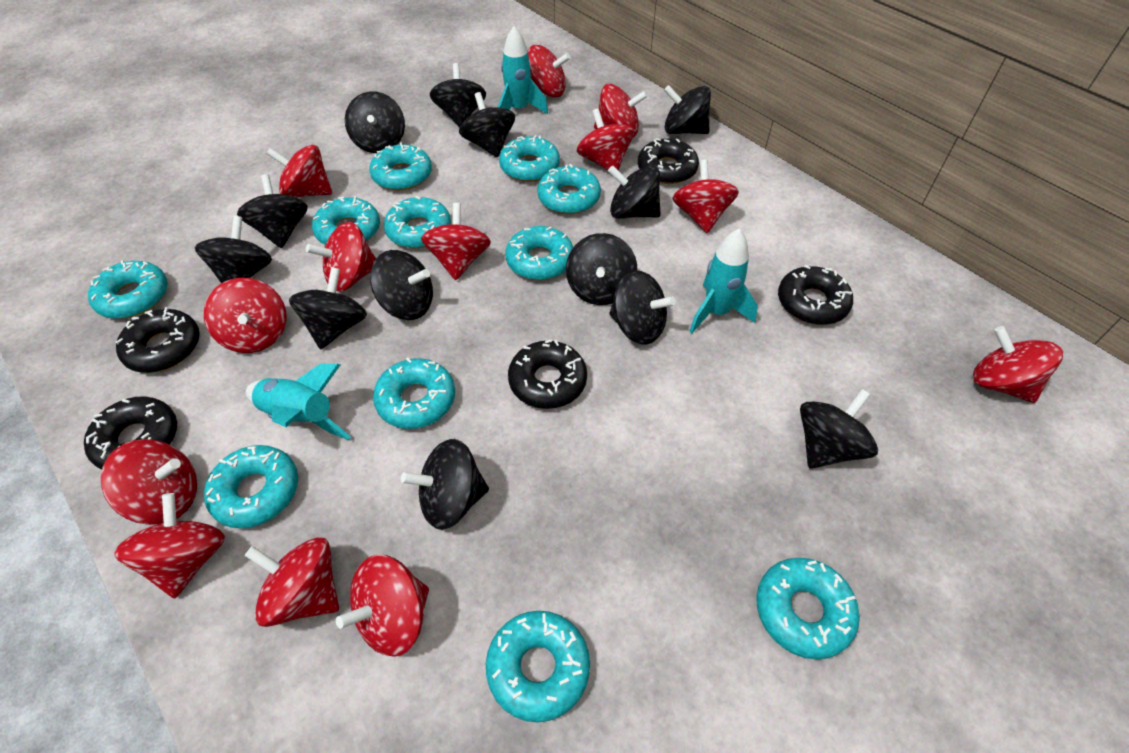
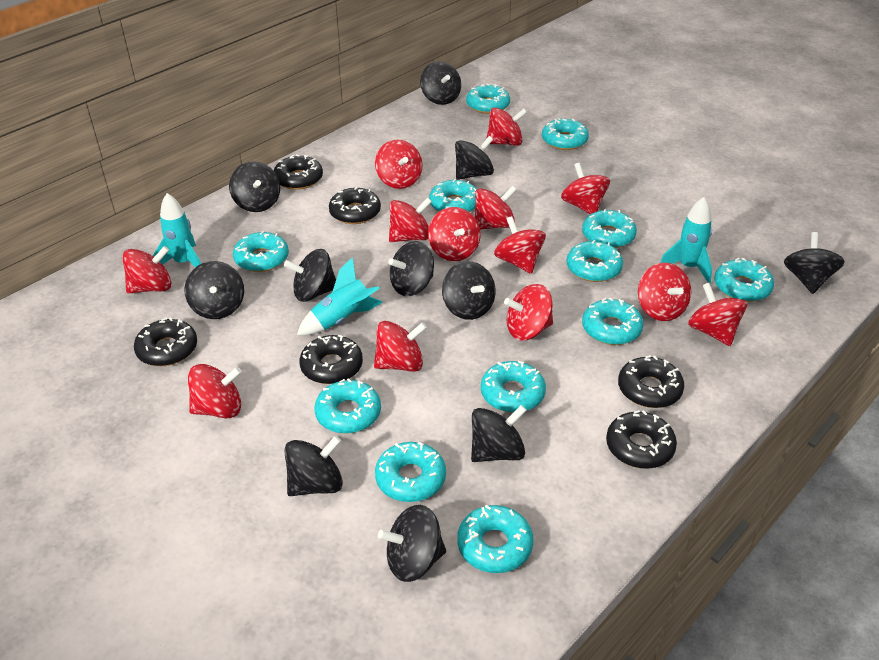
black donut: [84,396,177,469] [116,307,200,373] [508,340,587,409] [638,138,699,184] [778,264,853,325] = 5 -> [134,317,197,366] [274,154,323,190] [300,335,363,384] [329,187,381,224] [606,410,677,469] [618,355,684,408] = 6
black spinning top: [195,216,272,283] [237,174,308,249] [289,267,367,349] [345,91,405,153] [370,250,433,320] [401,439,489,530] [430,63,486,127] [459,92,515,157] [566,233,637,305] [608,165,661,219] [609,270,676,345] [664,85,711,134] [800,389,878,469] = 13 -> [184,261,244,319] [229,161,280,212] [284,249,336,302] [285,436,343,496] [378,505,446,582] [388,241,434,296] [420,61,461,105] [442,261,496,320] [455,136,494,180] [471,405,527,462] [784,232,845,294] = 11
turquoise donut: [88,260,168,319] [204,445,298,528] [312,196,380,245] [369,142,432,191] [373,358,455,429] [384,196,451,248] [486,611,590,722] [499,135,560,182] [505,226,573,280] [537,164,601,214] [756,558,860,660] = 11 -> [233,231,289,272] [314,378,381,434] [375,442,446,502] [429,179,477,212] [457,505,534,573] [466,83,510,114] [481,361,546,413] [542,118,589,150] [567,240,623,282] [582,209,637,248] [582,297,644,345] [714,258,774,302] = 12

